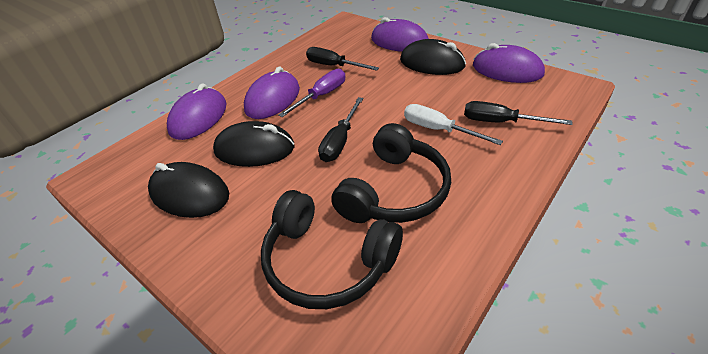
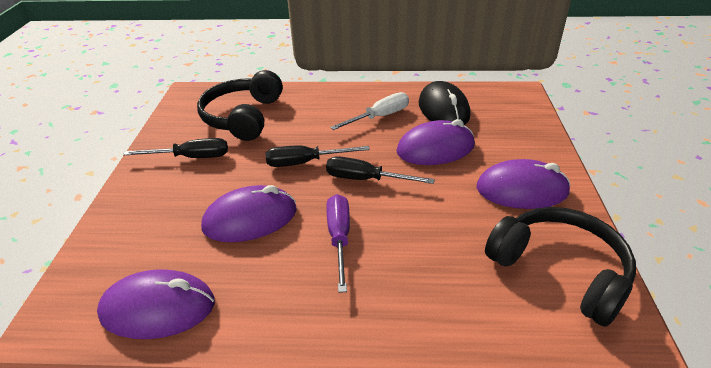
black mouse: [148,162,229,218] [213,121,294,167] [400,39,466,75] = 3 -> [419,81,470,125] = 1

